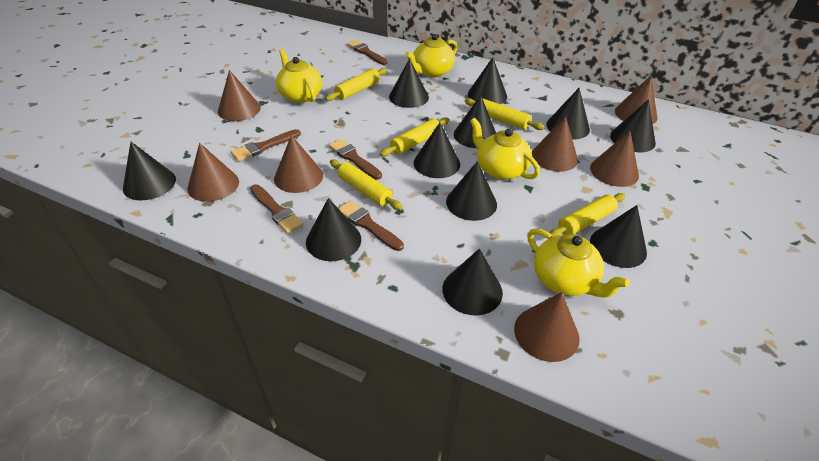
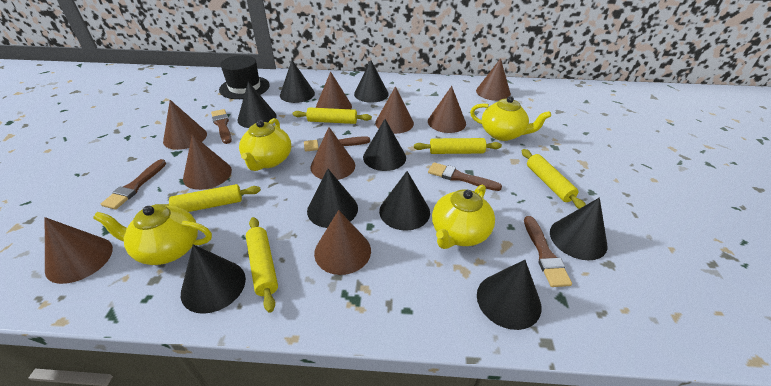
black cone: [123,142,176,200] [306,198,361,261] [389,58,429,108] [414,123,460,178] [442,248,503,315] [446,161,497,221] [454,95,496,148] [468,57,507,104] [546,88,590,139] [590,205,647,268] [610,99,656,152] = 11 -> [181,244,246,314] [237,82,277,128] [280,60,315,103] [307,169,358,228] [354,60,389,103] [363,119,406,171] [379,171,430,231] [477,260,541,330] [550,198,608,260] = 9
black hat: none = 0 -> [219,55,270,99] = 1
brown cone: [187,143,239,202] [218,70,261,121] [274,135,323,193] [514,292,580,362] [532,116,578,172] [590,131,639,187] [615,76,658,124] = 7 -> [45,217,113,284] [163,100,207,150] [183,135,232,190] [310,127,355,180] [314,210,371,275] [316,72,352,109] [375,86,414,134] [428,86,466,133] [476,58,511,101] = 9

